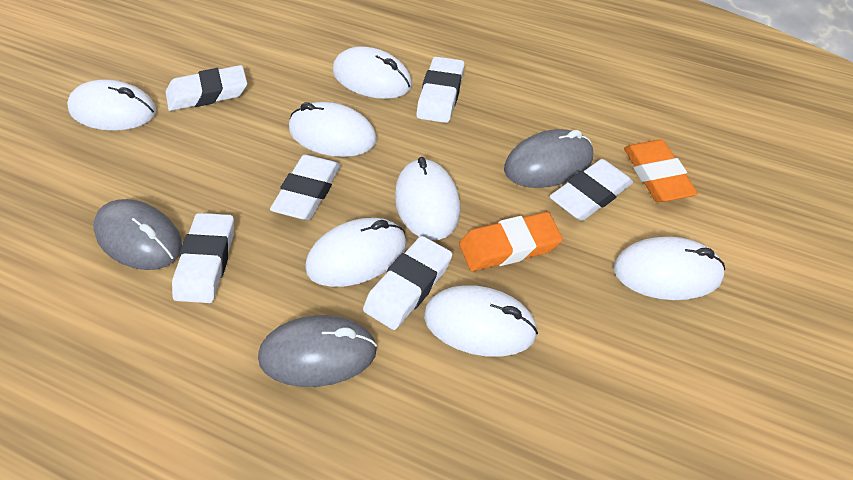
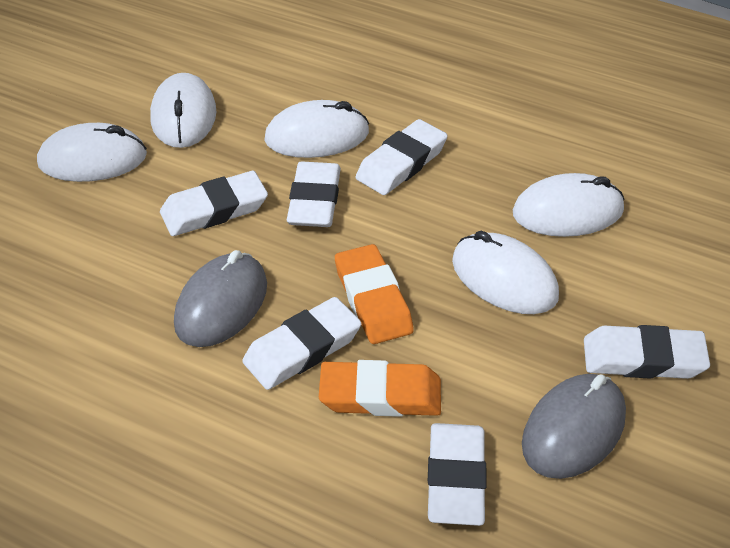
grey mouse: [94,199,182,270] [258,315,377,387] [504,129,593,188] = 3 -> [174,250,267,347] [522,374,626,479] = 2
white mouse: [67,79,156,131] [289,102,377,157] [305,218,407,287] [333,47,412,99] [395,157,461,240] [424,285,538,357] [614,237,725,300] = 7 -> [37,123,147,182] [150,73,216,148] [264,100,369,158] [452,231,559,314] [513,173,625,237] = 5

